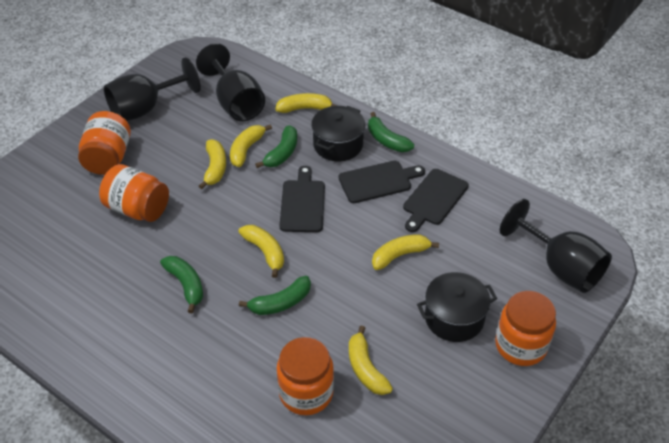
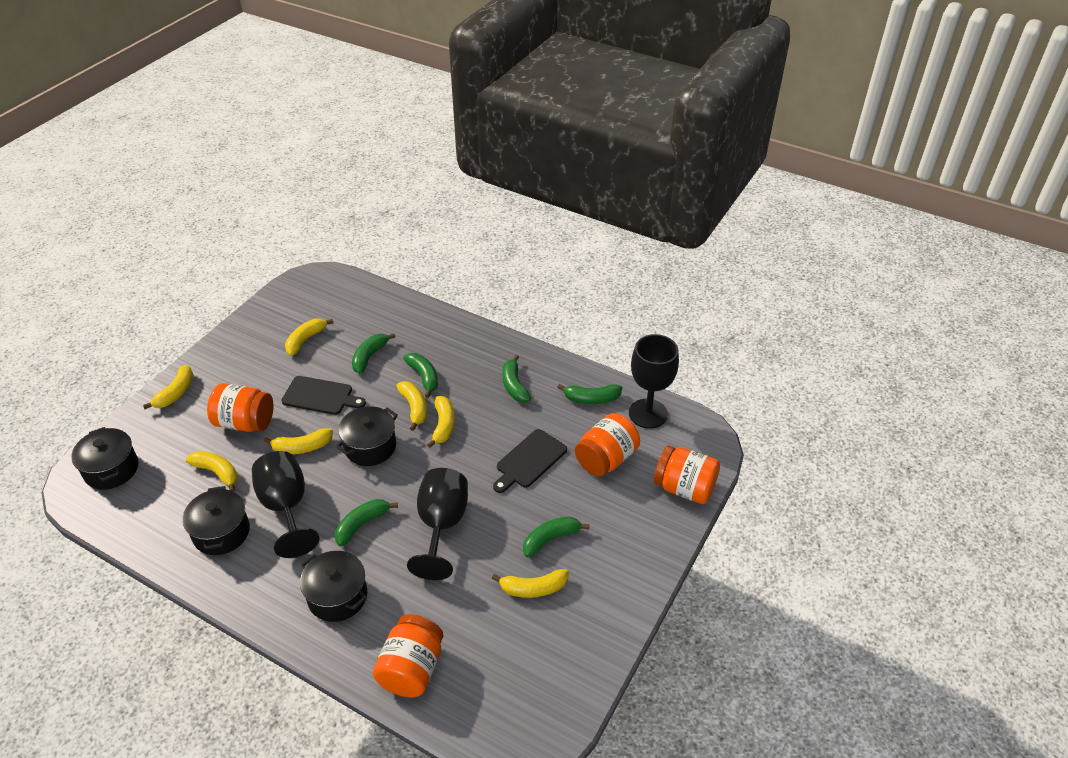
black cutting board: [279,166,325,232] [338,161,425,203] [403,169,469,232] = 3 -> [281,376,366,415] [493,429,567,493] = 2
black pot: [311,106,365,161] [417,272,498,342] = 2 -> [71,427,139,490] [183,486,250,555] [300,551,367,622] [336,406,398,466] = 4
green banana: [160,256,203,313] [239,276,311,315] [255,125,297,168] [368,112,414,152] = 4 -> [335,499,398,546] [352,333,395,373] [403,353,438,398] [502,355,531,402] [523,516,590,558] [557,384,622,404] = 6
yellow banana: [199,139,226,189] [230,124,272,167] [238,225,284,278] [275,93,337,113] [349,325,393,395] [372,234,439,270] = 6 -> [143,365,193,409] [186,451,238,492] [264,428,333,454] [285,318,333,356] [397,381,427,431] [427,396,455,448] [492,569,569,598] = 7

